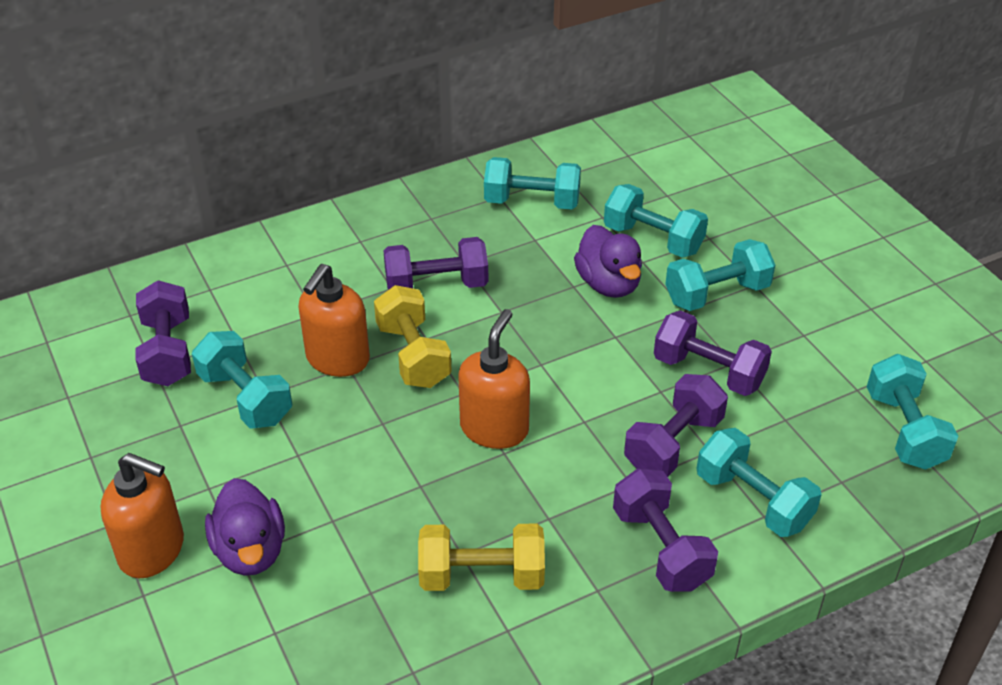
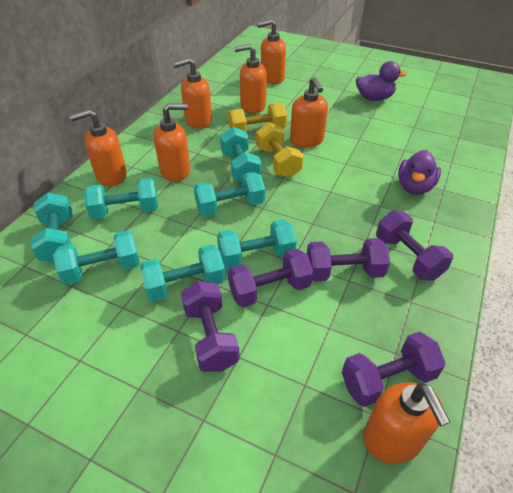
orange soap dispenser: [101,453,184,578] [298,264,370,377] [458,309,530,449] = 3 -> [70,109,127,187] [154,103,190,181] [173,58,212,129] [234,44,267,113] [257,19,286,84] [290,77,328,148] [363,382,451,464] = 7
turquoise dumbbell: [192,331,292,429] [484,157,581,210] [604,184,708,258] [665,239,775,311] [697,428,822,537] [867,354,958,470] = 6 -> [30,193,72,263] [53,230,140,285] [84,178,158,219] [140,245,225,302] [194,172,265,217] [217,219,297,269] [220,127,261,182] = 7

